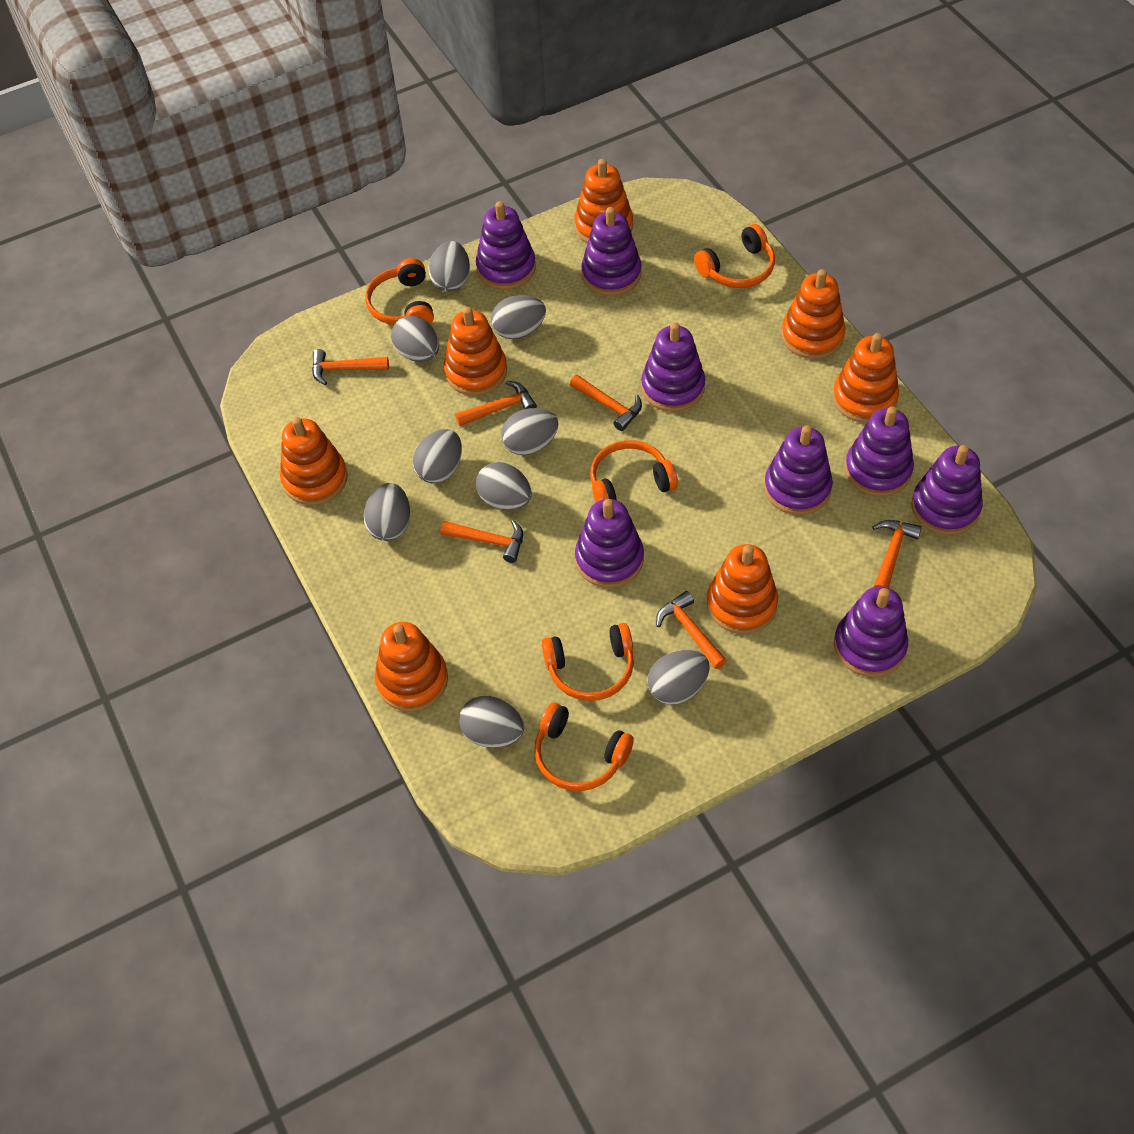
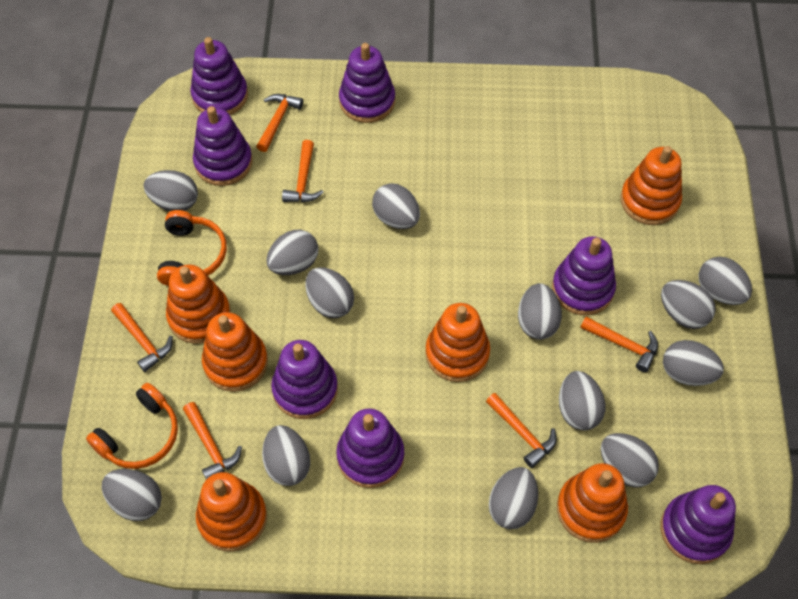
grey egg: [364,483,410,541] [391,316,439,362] [413,429,462,484] [428,241,470,292] [459,696,524,748] [476,462,532,510] [491,295,546,339] [501,408,559,455] [647,650,710,705] = 9 -> [102,469,162,521] [144,170,198,211] [262,425,310,486] [266,230,318,275] [305,267,354,318] [372,183,420,229] [489,467,538,529] [518,283,562,340] [559,371,606,431] [601,433,659,488] [661,280,716,329] [663,340,724,386] [698,257,752,305] = 13
orange headphones: [365,258,434,325] [534,702,634,791] [542,623,634,701] [590,440,678,502] [694,224,775,288] = 5 -> [86,383,178,469] [157,210,227,286] = 2
orange stacking toy: [280,417,347,505] [375,622,448,712] [444,307,507,395] [574,159,633,243] [707,544,778,634] [781,269,845,359] [833,333,899,423] = 7 -> [166,264,231,344] [196,472,267,552] [202,312,268,392] [425,303,490,382] [557,463,628,543] [621,146,682,225] = 6
purple stacking toy: [476,201,536,290] [575,499,644,588] [581,207,642,296] [641,322,705,412] [764,425,833,515] [834,586,908,677] [845,406,914,496] [911,445,983,535] = 8 -> [190,37,248,115] [193,106,253,186] [271,340,338,419] [336,408,404,488] [339,43,395,123] [552,236,616,315] [661,485,736,564] = 7

